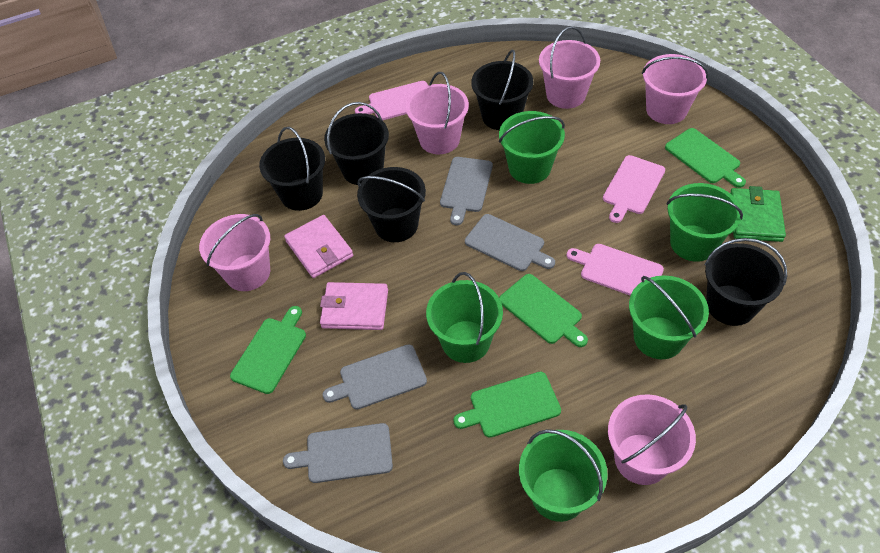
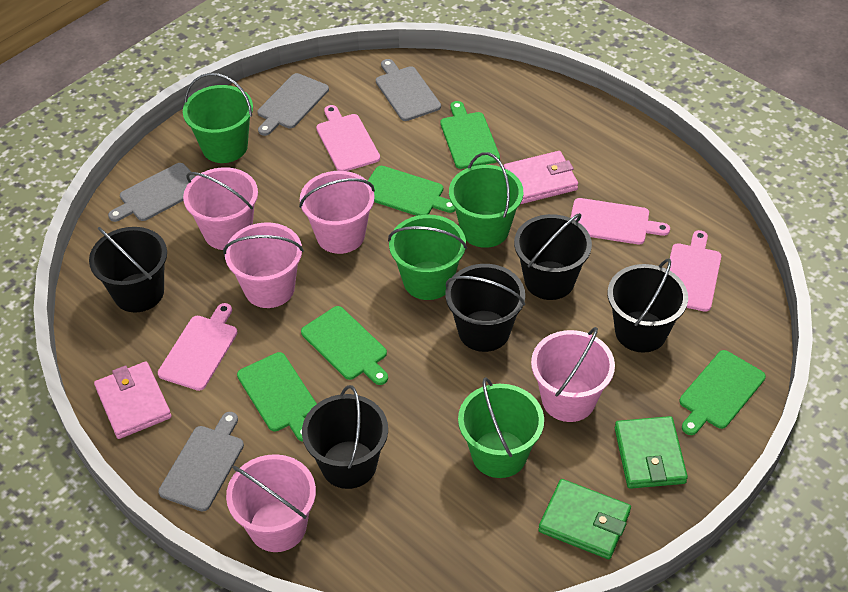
green bucket: [426,272,503,363] [499,111,565,184] [519,429,608,522] [629,276,709,359] [667,183,743,262] = 5 -> [183,73,253,163] [388,215,467,300] [449,152,523,248] [458,377,544,478] = 4
green cutting board: [230,306,306,394] [453,371,561,438] [499,274,588,347] [665,128,746,188] = 4 -> [237,352,317,442] [301,306,388,385] [368,166,456,216] [440,101,500,169] [679,350,766,435] = 5
green wallet: [730,186,786,242] = 1 -> [538,479,631,559] [615,416,688,489] = 2
pink cutting board: [355,81,428,120] [566,244,664,296] [603,155,665,223] = 3 -> [158,303,238,391] [316,105,380,171] [571,198,670,245] [669,230,721,312] = 4

